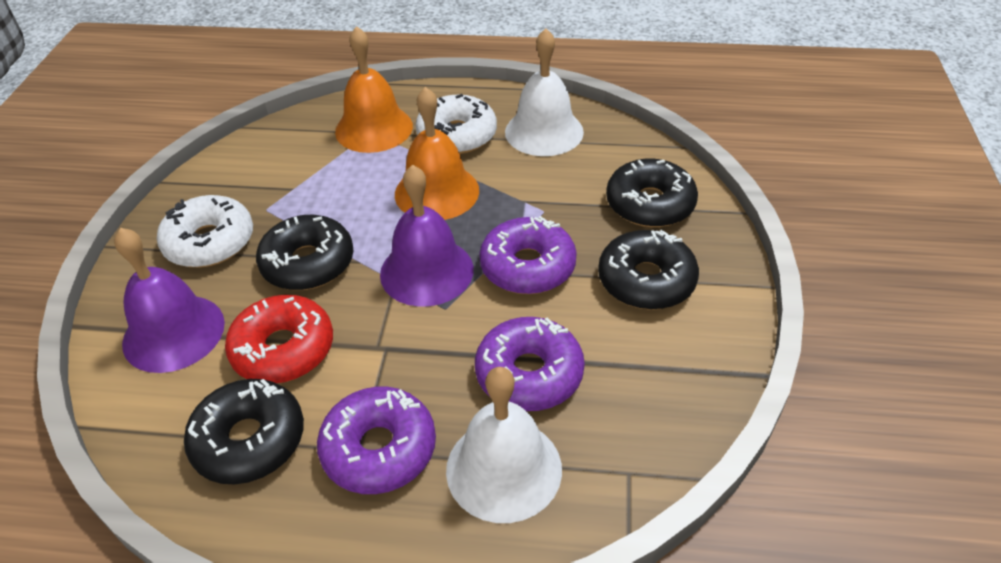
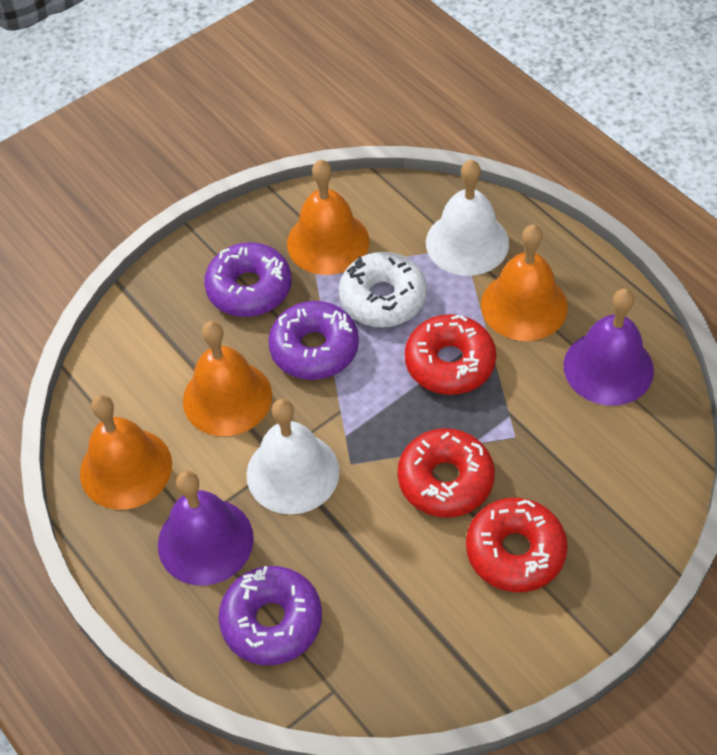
black donut: [184,379,304,484] [256,215,354,290] [598,229,699,310] [606,158,698,227] = 4 -> none = 0
orange bell: [335,26,413,153] [395,87,479,220] = 2 -> [80,395,172,510] [183,321,272,436] [287,159,370,275] [481,225,568,341] = 4
red donut: [225,295,333,383] = 1 -> [397,428,495,518] [405,314,496,395] [466,498,568,592] = 3
white donut: [157,195,253,267] [416,94,497,154] = 2 -> [339,252,427,327] = 1

